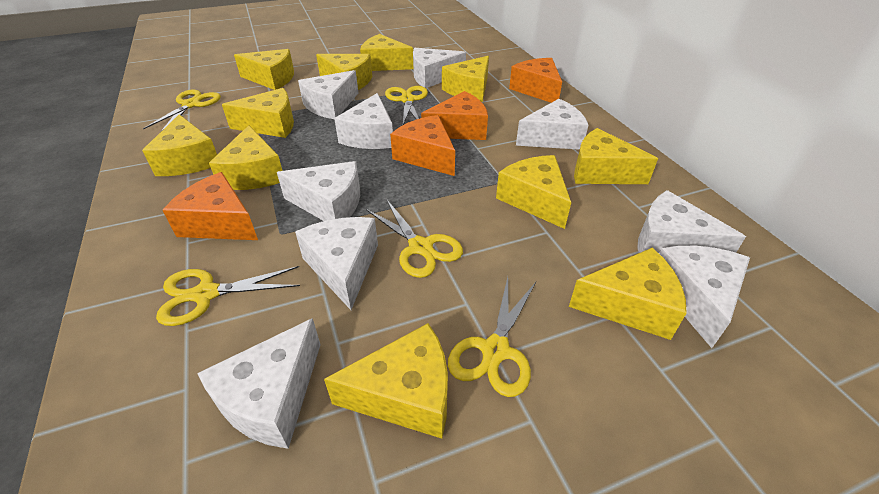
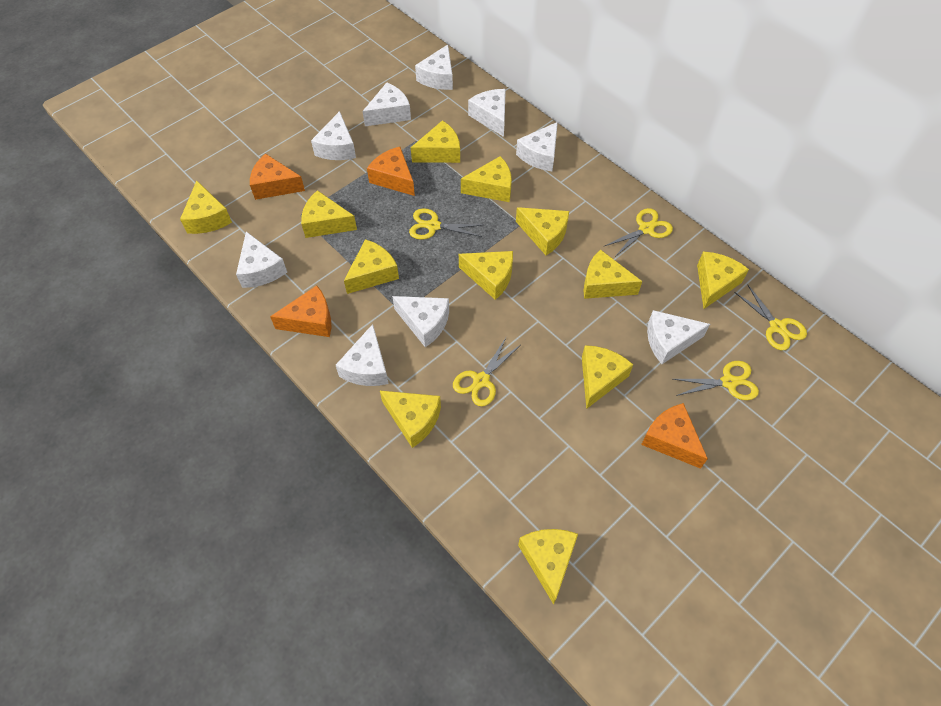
yellow cheese: [142,114,217,176] [209,126,283,190] [222,88,294,138] [234,49,294,90] [316,54,372,90] [324,323,448,439] [360,34,413,71] [442,56,489,102] [496,155,571,229] [569,248,686,340] [574,128,658,184] = 11 -> [180,180,232,234] [301,190,357,238] [344,239,399,294] [380,391,441,448] [411,120,460,163] [459,251,513,300] [461,156,512,202] [516,207,569,255] [518,529,578,604] [582,345,633,409] [583,249,642,299] [697,252,749,309] = 12

